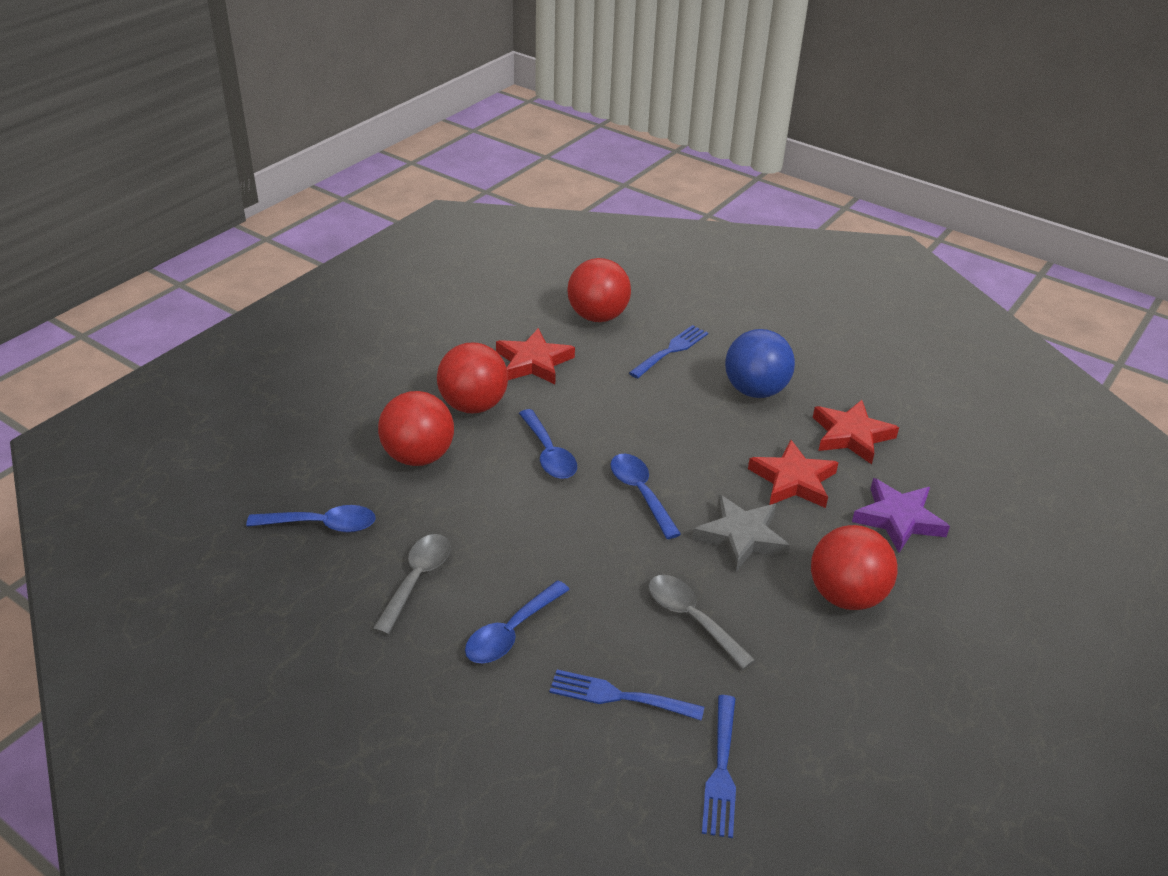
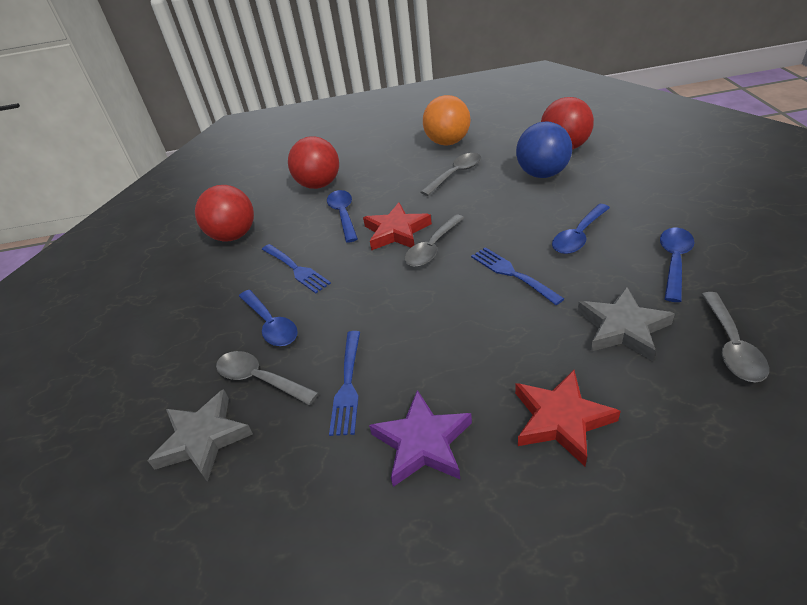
grey spoon: [372,534,451,635] [648,575,755,670] = 2 -> [216,351,318,405] [404,214,464,267] [421,153,481,196] [701,292,769,382] = 4
grey star: [692,495,790,572] = 1 -> [148,389,253,482] [577,287,675,361] = 2
orange ball: none = 0 -> [423,95,470,145] = 1
red ball: [378,391,454,466] [437,343,508,413] [567,258,631,322] [811,525,898,610] = 4 -> [195,185,254,242] [288,136,339,189] [541,97,594,150] = 3
red star: [496,328,575,384] [748,440,839,508] [813,400,899,464] = 3 -> [363,203,432,250] [515,370,621,466] = 2

